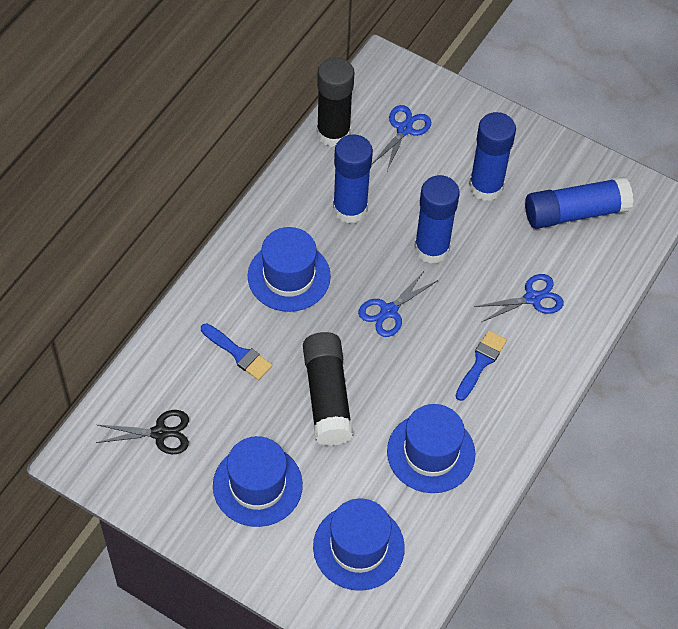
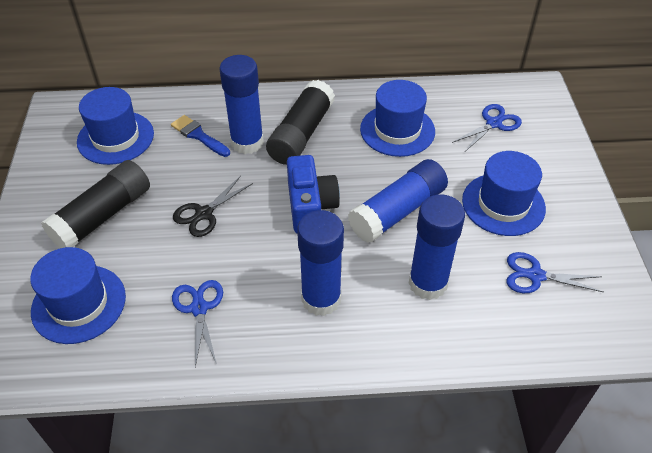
blue brush: [201,323,272,380] [455,330,507,401] = 2 -> [171,115,230,157] = 1
blue camera: none = 0 -> [287,155,340,233] = 1

